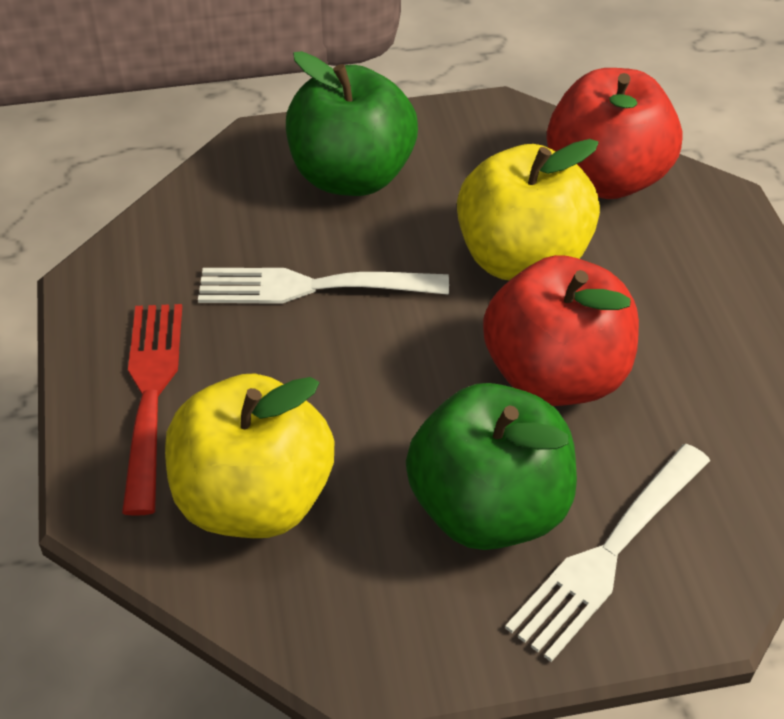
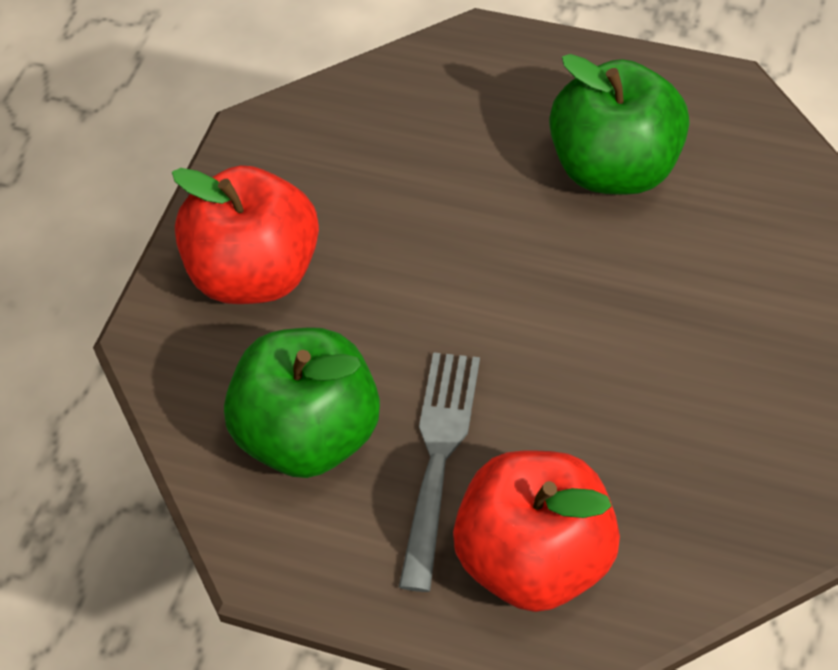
grey fork: none = 0 -> [399,352,480,592] = 1
red fork: [122,304,182,516] = 1 -> none = 0
white fork: [198,268,449,304] [505,444,710,662] = 2 -> none = 0
yellow apple: [165,373,334,538] [457,139,600,281] = 2 -> none = 0

